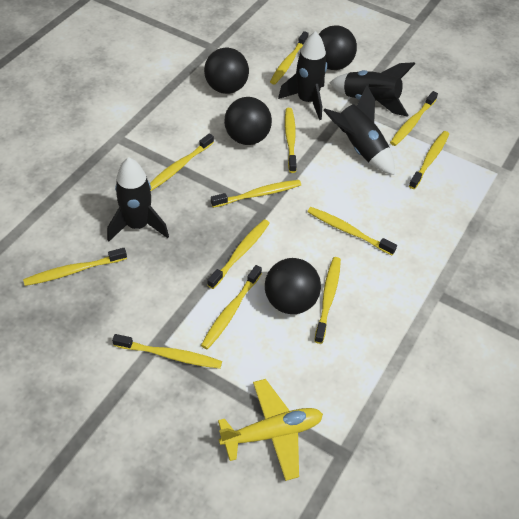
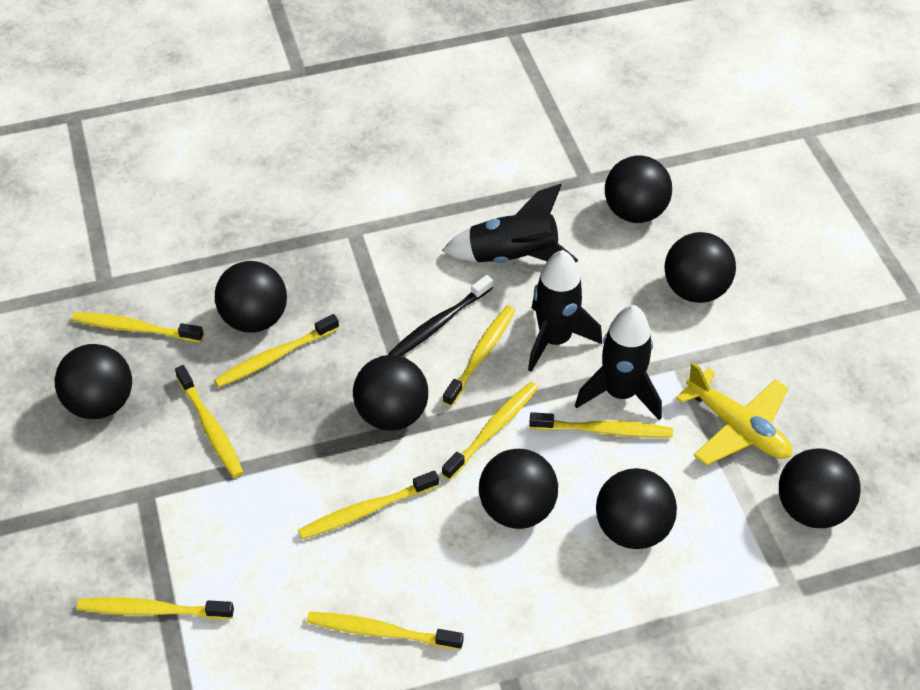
black ball: [204,48,249,94] [224,97,272,145] [265,258,321,314] [319,25,357,70] = 4 -> [55,344,132,419] [215,261,287,333] [353,355,428,431] [479,449,558,529] [596,468,677,549] [605,156,672,223] [664,232,736,303] [779,448,861,528] = 8
black rocket: [107,157,169,241] [278,31,327,120] [323,85,395,175] [329,62,415,117] = 4 -> [442,184,578,263] [528,250,602,372] [575,305,662,420] = 3
black toothbrush: none = 0 -> [388,275,493,356] = 1
yellow toothbrush: [23,248,127,286] [112,334,222,369] [150,133,214,191] [201,265,262,350] [207,219,270,289] [211,180,301,208] [270,31,309,85] [285,108,297,173] [307,207,397,255] [314,257,341,344] [390,91,438,146] [409,131,449,189] = 12 -> [72,312,204,342] [77,597,234,619] [175,365,244,478] [214,314,339,387] [298,470,439,539] [307,612,464,650] [442,382,538,480] [443,305,515,407] [529,412,673,438] = 9

